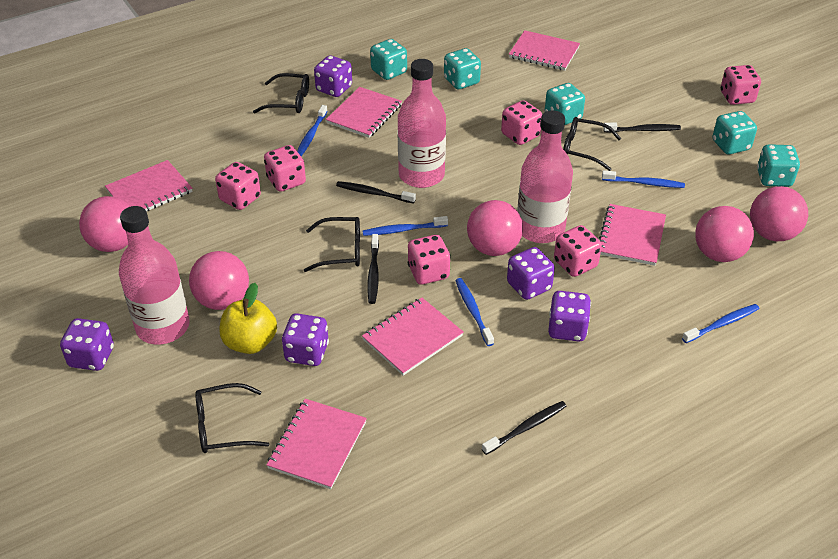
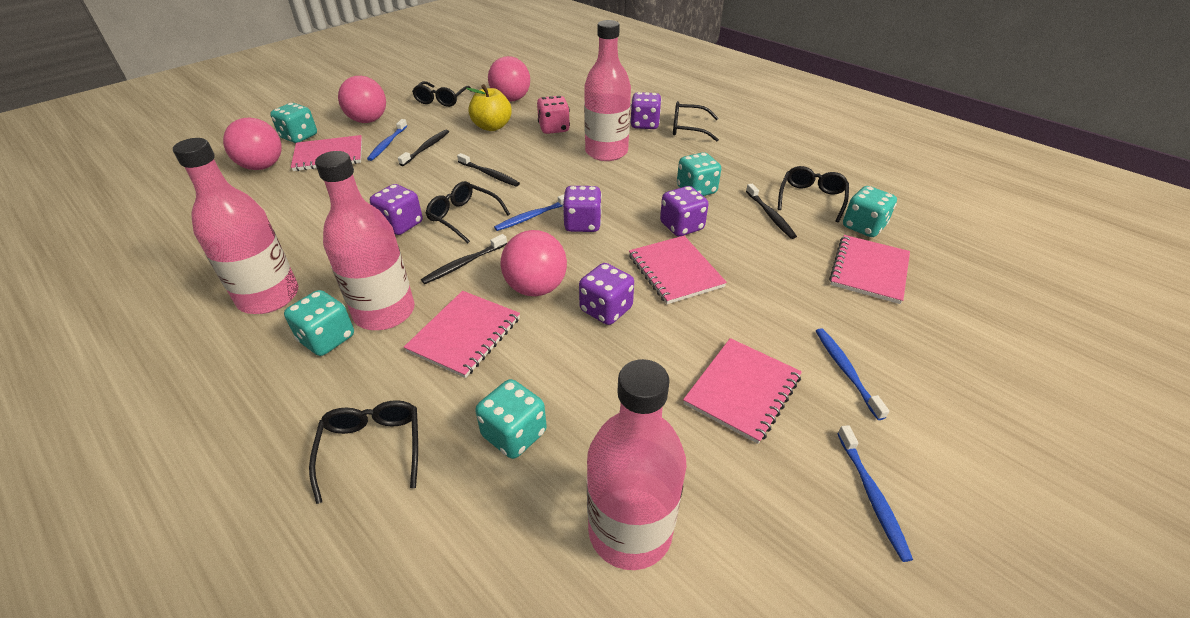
black glasses: [195,383,270,453] [253,73,309,113] [304,217,360,272] [563,117,621,171] = 4 -> [309,400,418,504] [412,81,472,107] [426,181,510,243] [673,101,719,142] [778,166,849,222] = 5
blue toothbrush: [297,105,328,156] [363,216,448,236] [455,278,494,346] [602,170,685,188] [682,304,759,343] = 5 -> [367,119,407,161] [494,194,564,231] [816,328,889,420] [837,425,913,562] = 4
pink ball: [79,196,130,252] [189,251,249,310] [467,200,523,256] [695,206,754,262] [750,186,808,241] = 5 -> [223,118,282,170] [338,76,386,123] [488,56,530,102] [501,230,567,296] = 4
pink bottle: [119,206,190,344] [398,59,446,188] [517,110,573,243] = 3 -> [173,138,298,314] [315,151,415,330] [584,20,631,161] [587,359,687,570] = 4
pink dice: [215,162,261,210] [264,145,306,192] [408,235,451,285] [501,100,542,145] [554,225,602,277] [721,65,761,105] = 6 -> [537,96,570,134] = 1
pink notebook: [105,160,193,212] [266,399,367,489] [326,87,402,138] [362,298,463,376] [509,30,580,71] [599,204,666,266] = 6 -> [291,135,362,171] [404,291,520,378] [629,236,727,304] [683,338,802,444] [829,235,910,304] = 5

